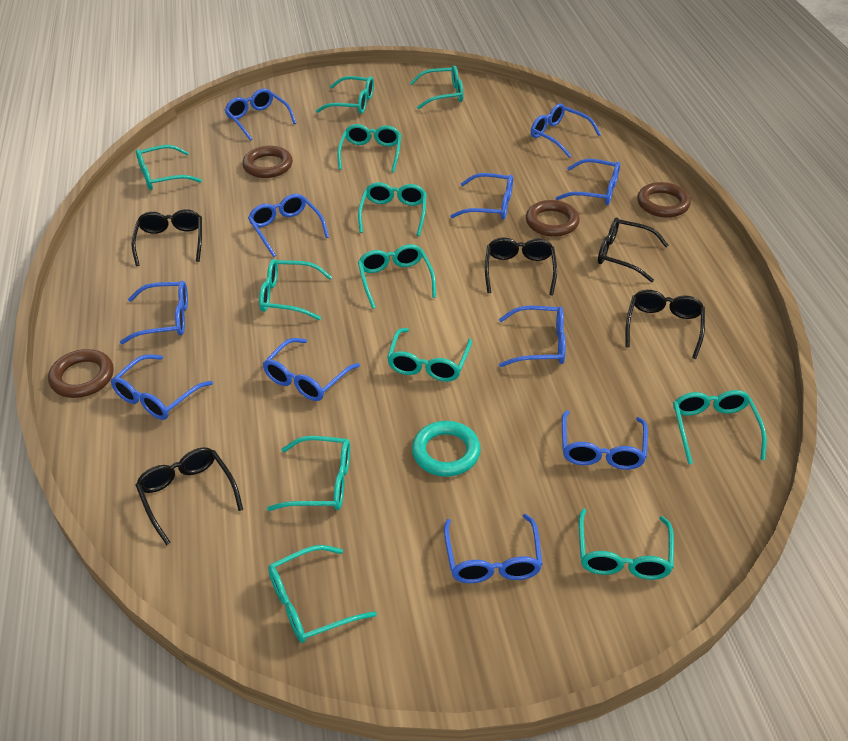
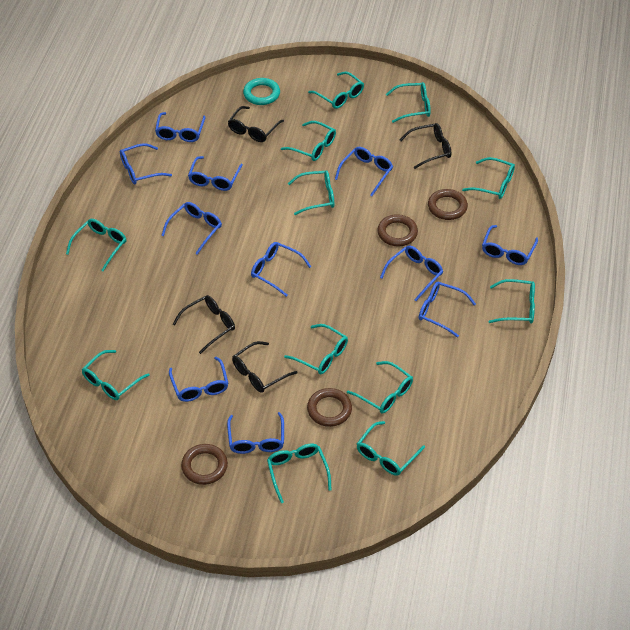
black glasses: [131,209,202,266] [135,447,243,545] [485,237,557,295] [598,217,669,282] [625,290,705,359] = 5 -> [173,295,235,354] [228,106,284,142] [232,341,297,393] [400,123,452,169] = 4

